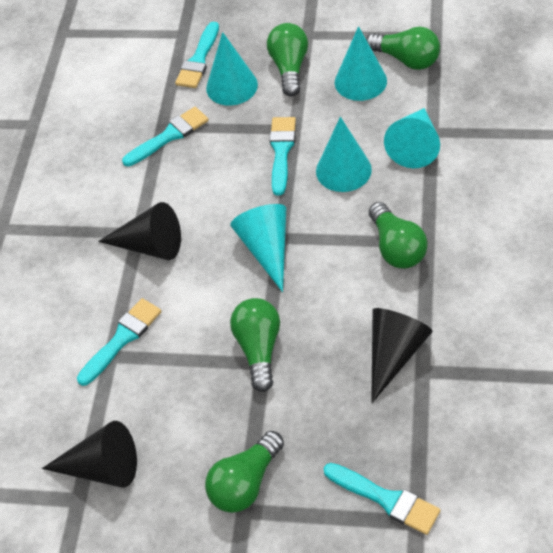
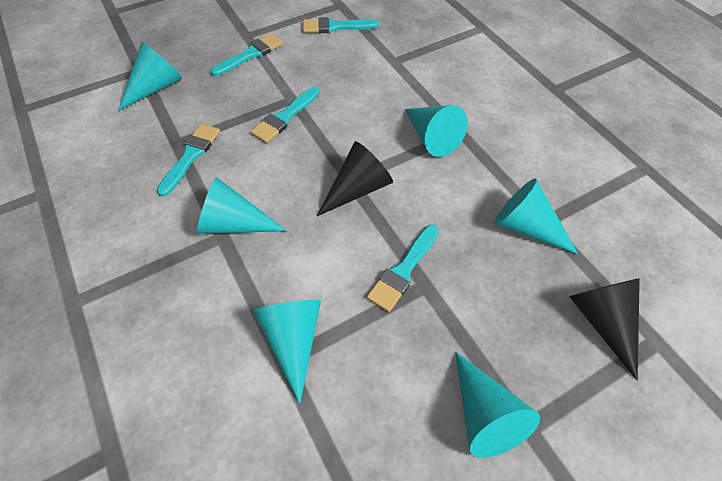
black cone: [42,421,137,488] [98,202,181,260] [371,308,433,403] = 3 -> [317,141,393,216] [569,278,640,380] = 2
green light bulb: [205,431,284,513] [230,298,280,392] [267,23,308,97] [366,27,440,70] [369,202,428,268] = 5 -> none = 0
turquoise cone: [206,32,258,105] [230,204,286,292] [316,117,372,192] [335,26,387,101] [384,108,440,168] = 5 -> [118,42,182,111] [197,177,287,234] [253,300,321,404] [405,105,468,157] [455,352,540,458] [494,178,578,254] = 6

